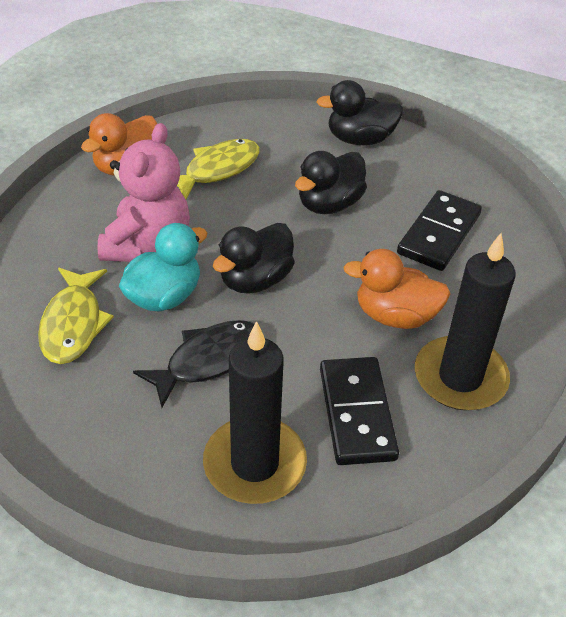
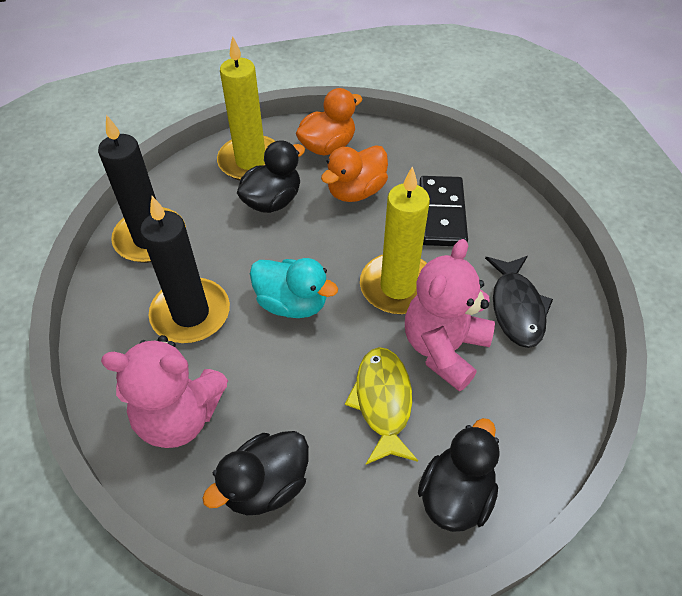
black domino: [320,357,399,465] [397,190,482,271] = 2 -> [419,176,468,246] = 1
pink teddy bear: [97,123,190,262] = 1 -> [101,335,228,448] [405,239,495,392] = 2
yellow candle: none = 0 -> [217,36,275,180] [360,166,430,314] = 2
yellow fish: [38,268,114,364] [177,139,260,200] = 2 -> [345,347,418,464] = 1

